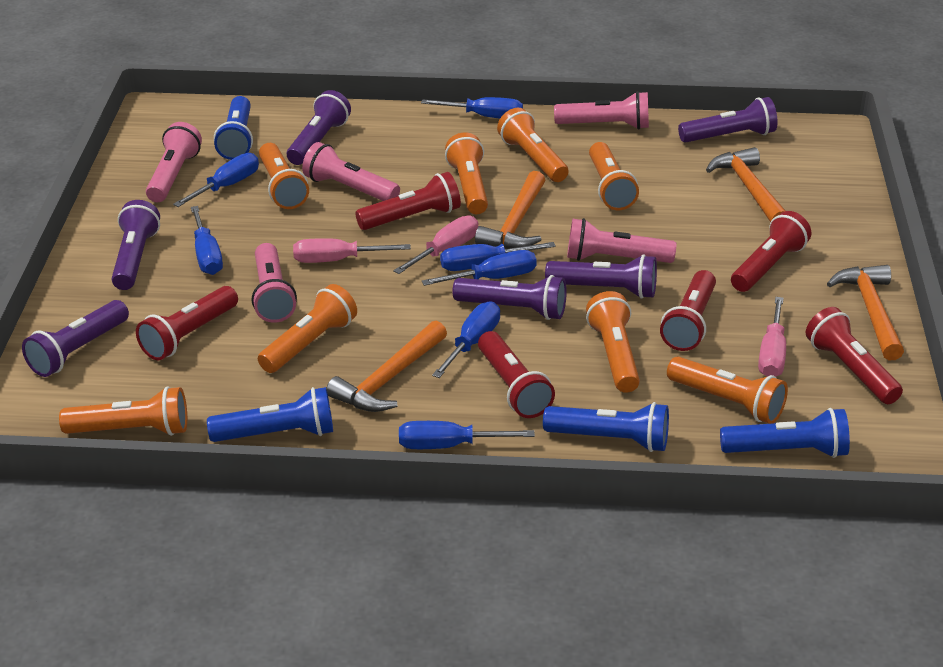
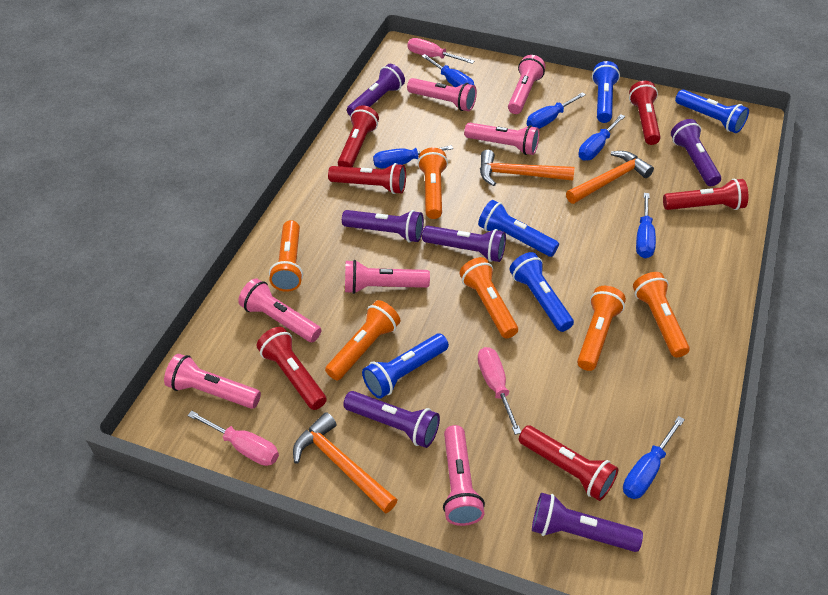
blue flashlight: [207,387,333,442] [214,96,253,160] [543,402,669,452] [720,408,850,458] = 4 -> [362,334,449,399] [478,200,559,257] [510,252,574,332] [592,61,620,123] [675,89,749,133] = 5
blue screwdriver: [173,153,259,207] [191,206,223,275] [399,421,535,449] [421,97,523,119] [422,250,537,286] [432,301,500,378] [440,242,556,271] = 7 -> [373,145,453,168] [422,54,474,87] [526,92,586,129] [578,114,625,161] [623,416,685,499] [636,193,656,258] = 6
orange flashlight: [59,386,187,436] [258,284,357,373] [259,143,309,209] [445,132,488,214] [497,108,569,182] [586,291,640,393] [589,142,639,210] [667,357,788,424] = 8 -> [269,220,303,292] [325,300,400,381] [417,147,448,219] [459,257,518,338] [577,286,626,371] [633,272,690,358] = 6
orange hammer: [326,321,447,412] [475,171,545,249] [706,147,786,222] [827,265,904,360] = 4 -> [293,412,397,514] [480,150,574,186] [566,151,654,204] = 3
pink flashlight: [146,122,202,202] [252,243,297,323] [302,142,400,201] [554,91,649,130] [567,218,677,263] = 5 -> [164,354,261,409] [238,278,321,342] [345,260,430,294] [407,78,477,111] [443,425,485,526] [464,123,539,155] [508,55,546,114] = 7

